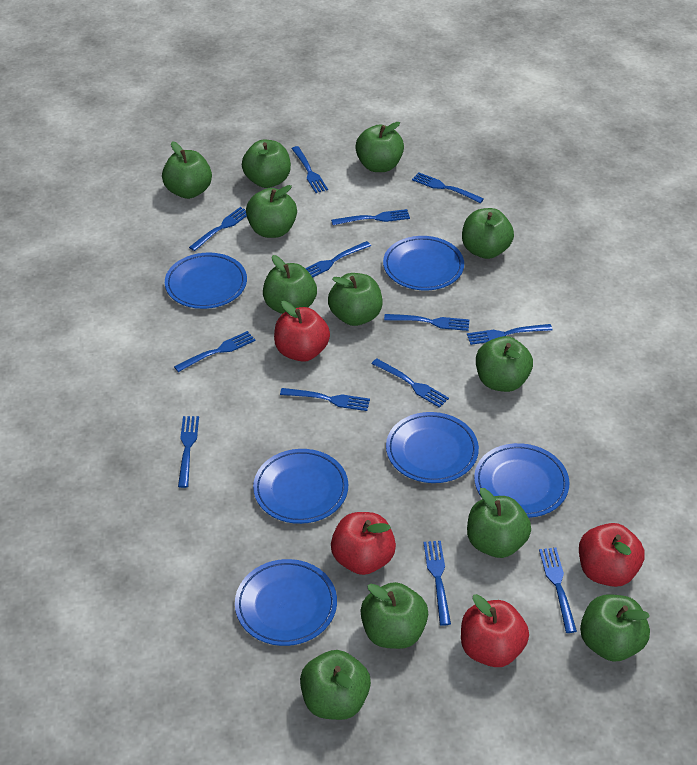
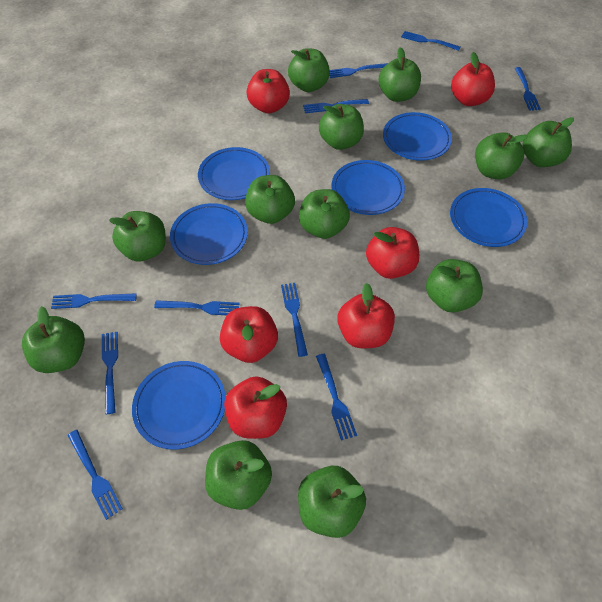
blue fork: [174,331,255,372] [178,416,199,488] [189,207,247,251] [280,388,370,411] [291,146,328,193] [305,241,371,277] [331,209,410,225] [372,359,449,408] [384,314,470,331] [412,172,484,203] [423,541,451,626] [467,324,553,345] [539,548,577,633] = 13 -> [51,293,137,309] [67,430,123,520] [102,332,118,414] [154,300,240,315] [281,283,308,357] [303,99,369,113] [316,354,357,441] [329,63,388,78] [401,31,460,51] [515,67,541,111] = 10
red apple: [274,301,330,362] [331,512,396,575] [461,594,529,667] [579,523,645,587] = 4 -> [220,306,278,363] [224,377,287,439] [246,69,290,114] [337,283,395,348] [366,227,419,279] [451,52,495,106] = 6

